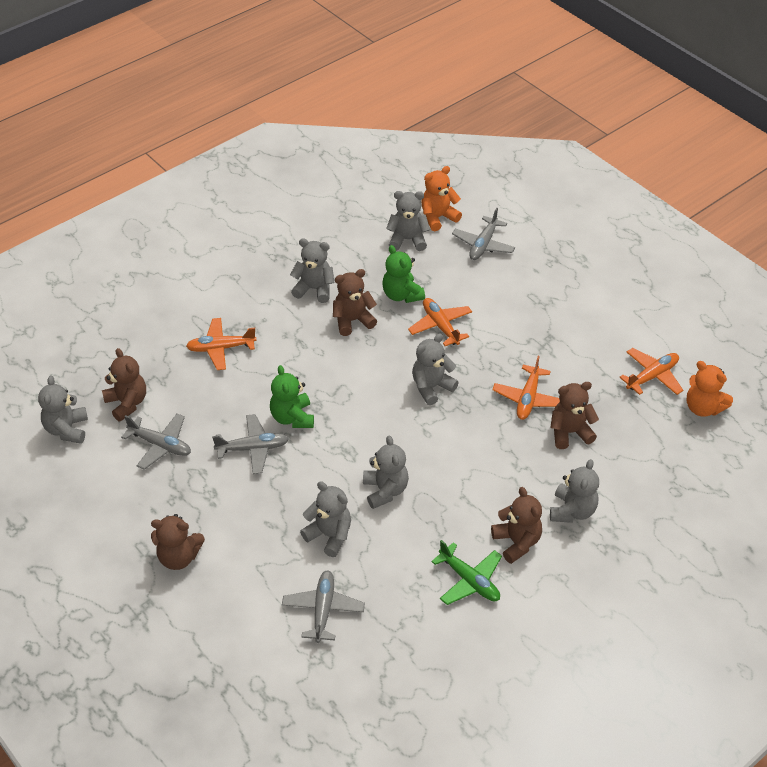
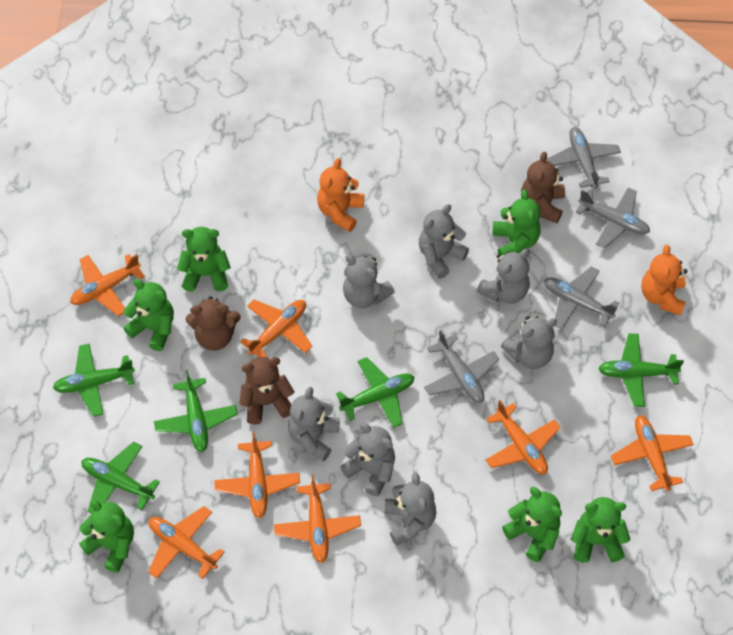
brown teddy bear: [102,348,146,422] [151,514,205,570] [333,269,377,336] [491,487,542,564] [550,382,599,449] = 5 -> [186,296,241,351] [239,357,294,424] [521,152,565,223] = 3
green plane: [431,540,502,605] = 1 -> [53,344,135,417] [82,442,160,513] [154,370,238,452] [336,357,414,428] [598,334,684,407] = 5
green teddy bear: [270,365,314,428] [382,245,425,303] = 2 -> [79,500,134,573] [123,279,174,351] [177,227,231,292] [492,189,541,256] [502,487,562,562] [571,497,631,563] = 6
orange plane: [186,318,257,370] [408,298,472,346] [492,356,560,420] [619,348,683,395] = 4 -> [70,254,145,316] [148,506,225,579] [214,432,300,518] [240,300,312,357] [274,474,361,563] [486,400,560,474] [611,415,694,491] = 7

